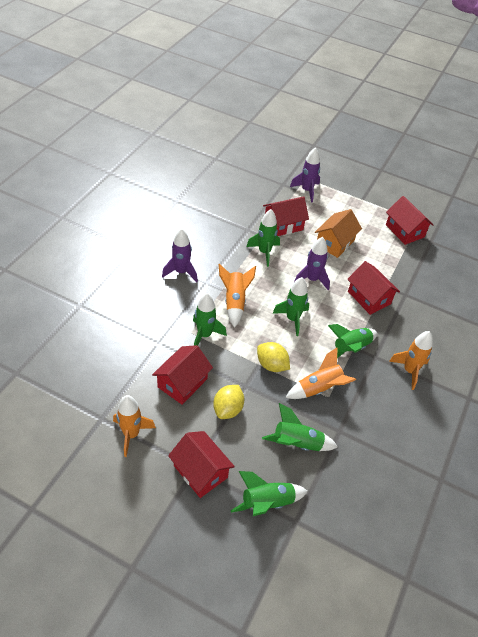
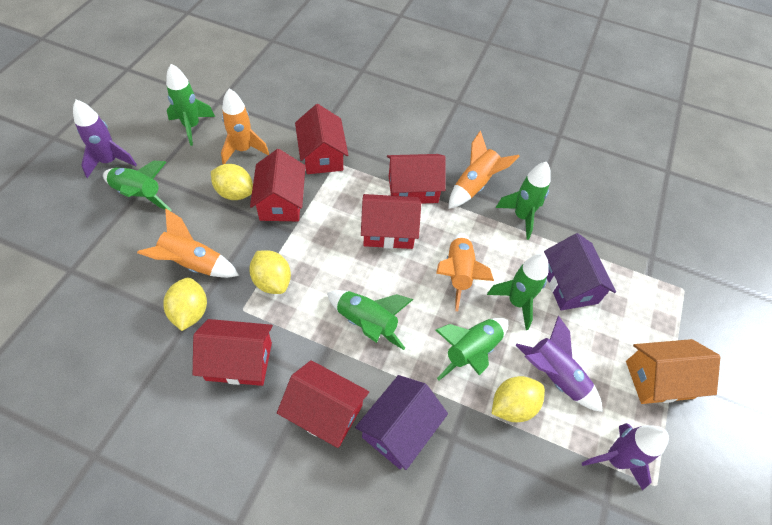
purple house: none = 0 -> [355,375,448,470] [544,233,616,311] = 2
red house: [152,345,213,405] [168,431,235,498] [263,196,309,236] [347,261,400,315] [386,196,433,245] = 5 -> [193,319,273,386] [250,149,306,221] [277,360,369,448] [295,104,348,174] [361,194,421,249] [387,154,446,204] = 6
yellow lemon: [213,385,244,419] [257,342,290,372] = 2 -> [163,277,207,331] [211,164,253,200] [249,250,291,294] [491,376,545,422] = 4

